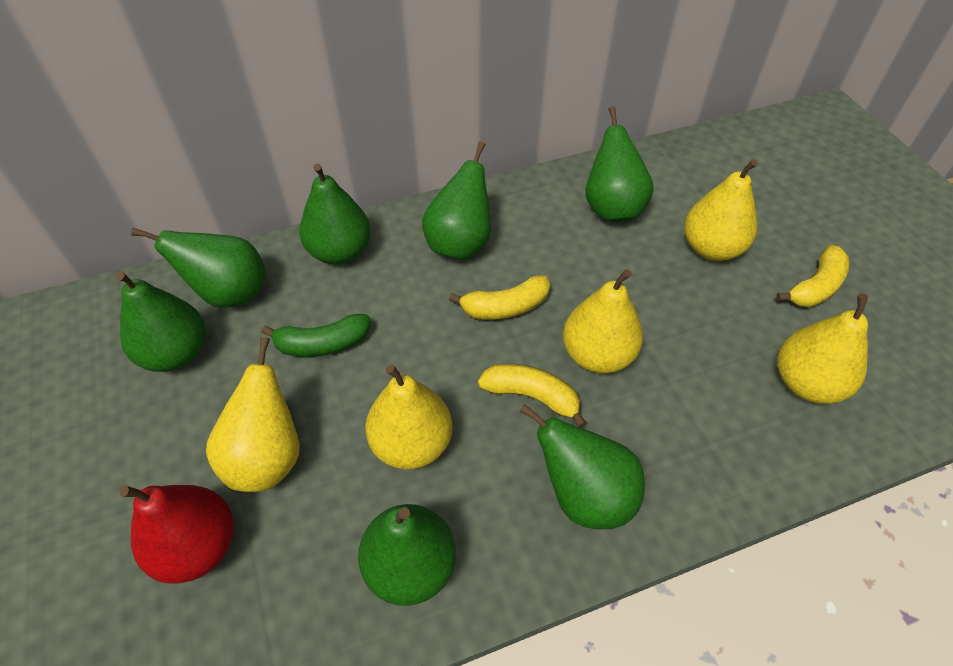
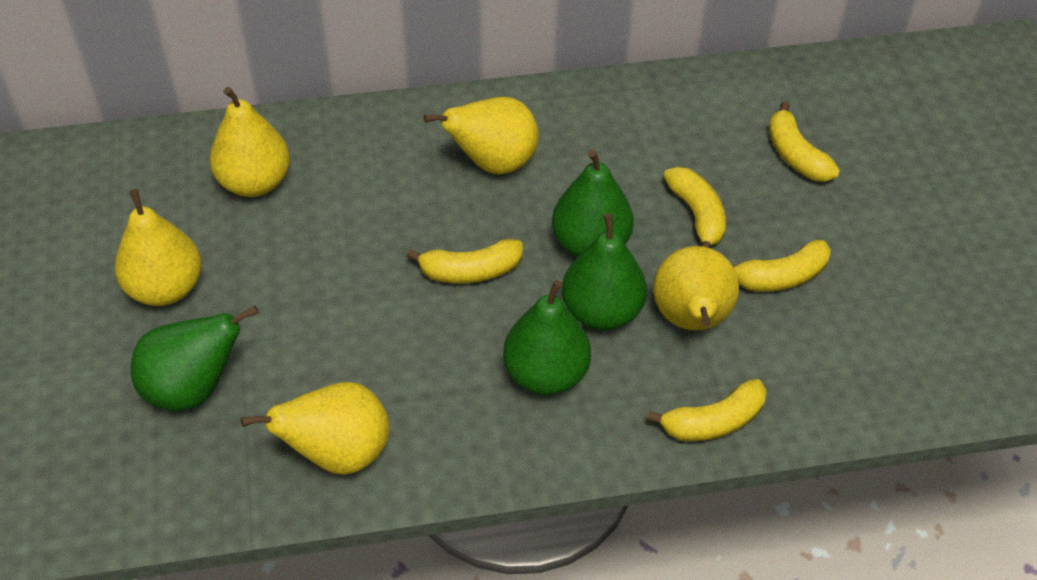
green banana: [261,314,370,357] = 1 -> none = 0
green pear: [115,271,205,372] [131,228,266,308] [300,163,371,265] [358,504,456,606] [422,142,491,260] [520,404,645,530] [585,106,654,222] = 7 -> [131,306,259,411] [503,280,591,395] [552,150,634,257] [562,213,647,330] = 4
red pear: [120,485,234,584] = 1 -> none = 0
yellow banana: [449,275,550,320] [478,364,586,428] [776,245,849,307] = 3 -> [407,239,523,283] [647,379,767,441] [663,167,726,248] [733,240,831,291] [769,101,840,182] = 5

